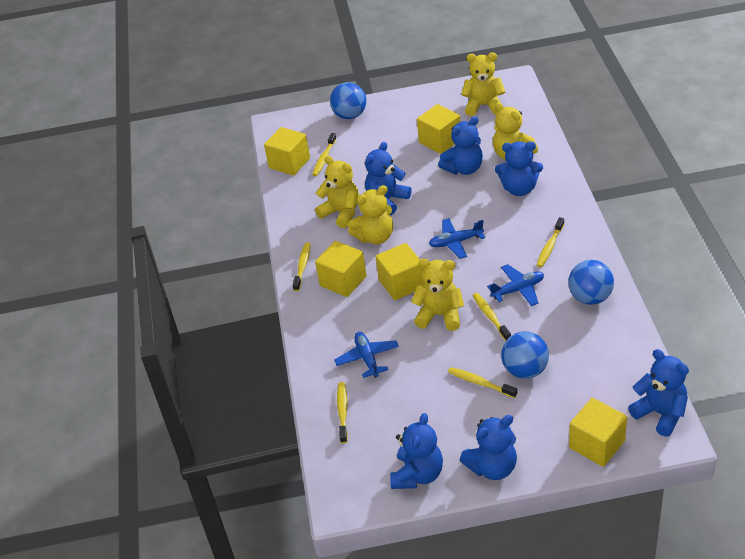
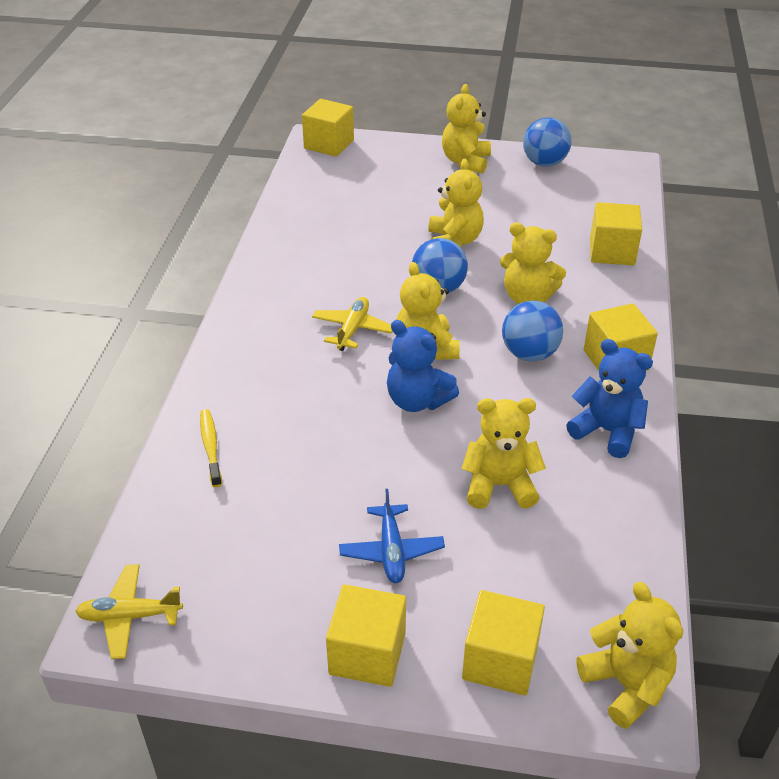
blue plane: [334,332,399,378] [429,218,485,259] [487,264,544,306] = 3 -> [339,489,445,583] = 1
blue teddy bear: [365,142,412,215] [390,413,443,489] [438,116,483,175] [460,415,517,480] [495,141,543,196] [628,349,689,437] = 6 -> [387,320,459,412] [566,339,653,458] = 2
yellow plane: none = 0 -> [75,564,183,659] [312,297,393,351] = 2
yellow teddy bear: [315,156,359,228] [348,185,393,244] [411,258,464,331] [461,52,506,116] [493,102,538,160] = 5 -> [396,262,460,360] [428,159,484,248] [442,84,491,173] [462,398,546,509] [500,222,566,304] [577,582,683,729] = 6
yellow toothbrush: [293,242,311,291] [312,133,337,176] [337,382,348,443] [448,367,517,398] [472,293,511,341] [537,217,564,267] = 6 -> [200,409,222,487] = 1

